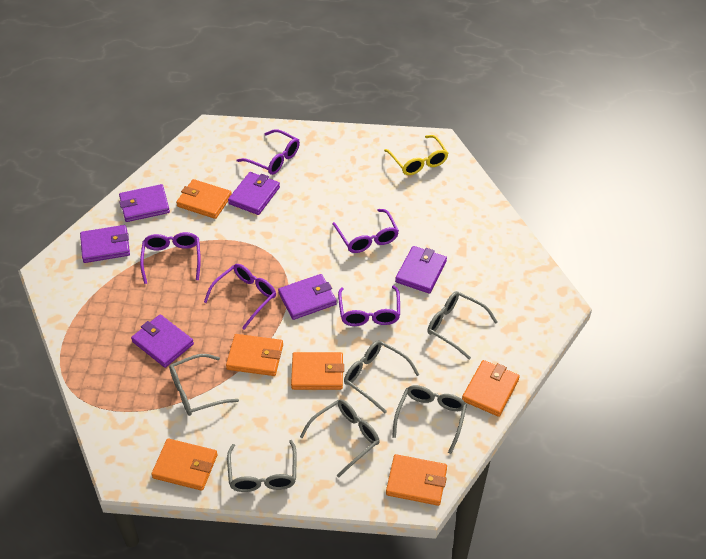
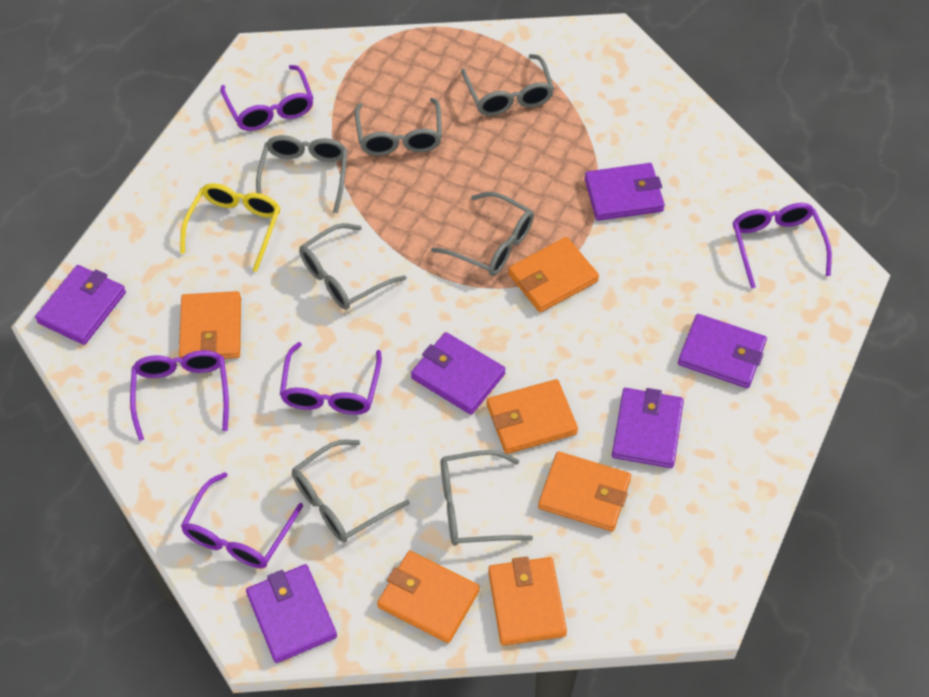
grey glasses: [169,354,239,416] [227,440,297,492] [300,399,380,478] [344,340,420,413] [392,385,467,454] [427,291,497,360] = 6 -> [256,135,348,213] [292,440,409,542] [299,223,406,310] [355,98,442,156] [431,192,534,276] [441,450,533,546] [461,54,554,116] = 7

